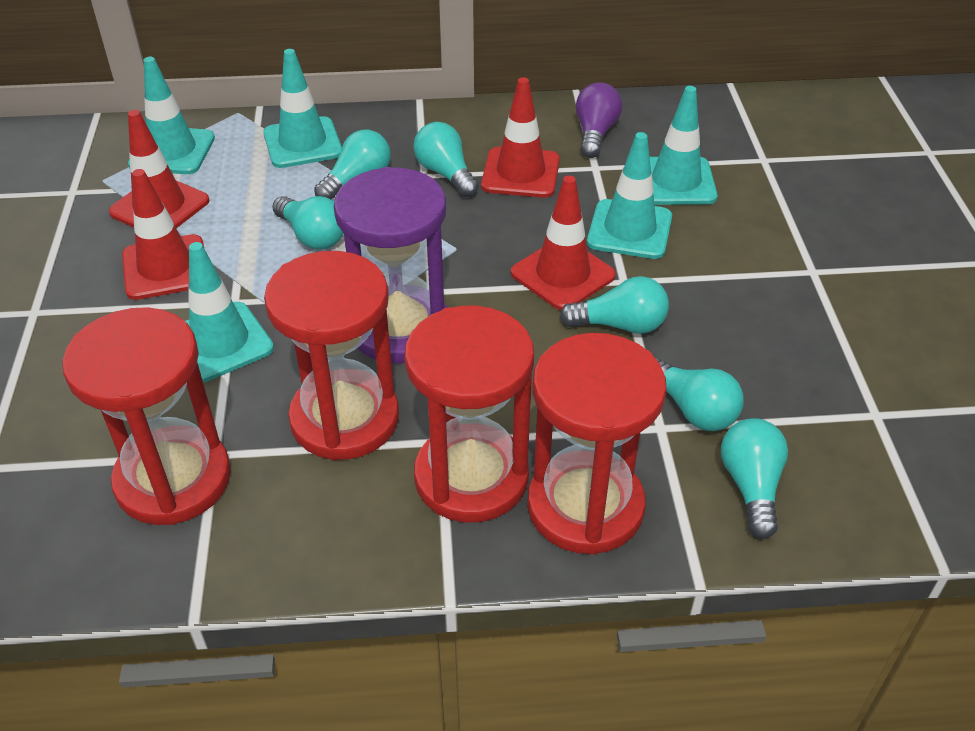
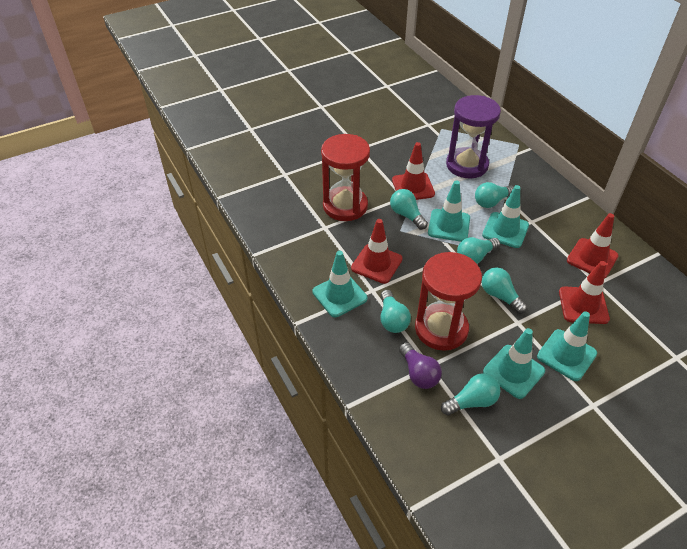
red hourglass: [62,307,231,525] [264,251,399,460] [404,306,534,523] [527,333,667,555] = 4 -> [321,134,370,221] [415,252,482,351] = 2

